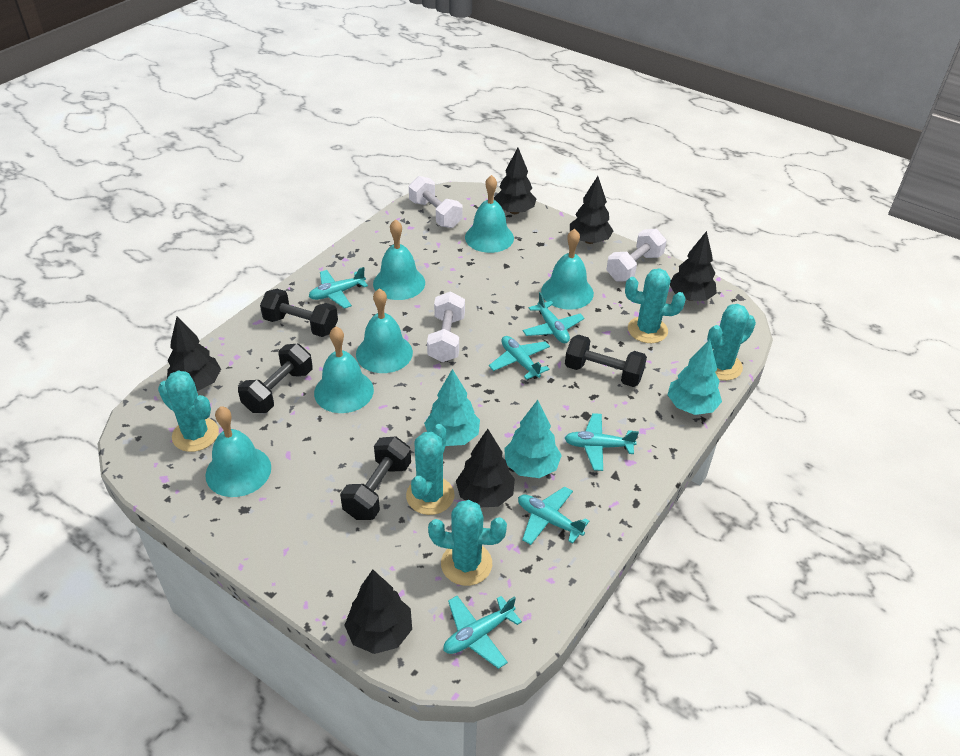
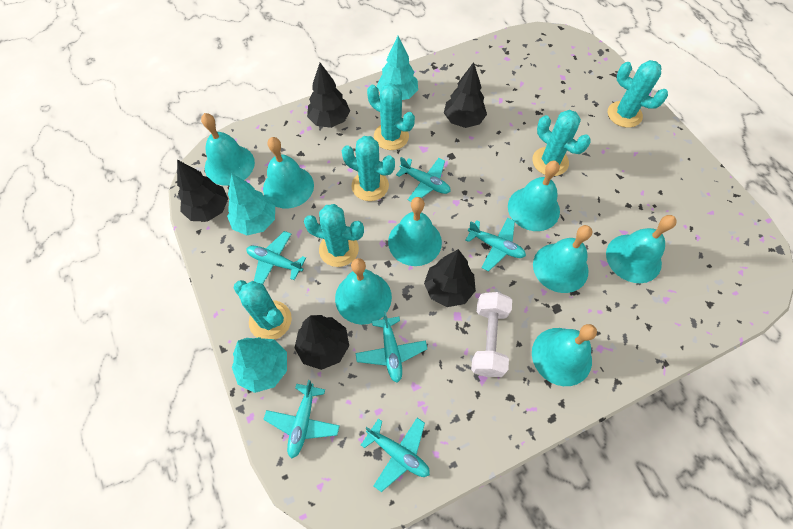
black dumbbell: [238,344,313,413] [260,289,338,337] [340,436,411,520] [565,335,647,387] = 4 -> none = 0
black tree: [167,317,221,391] [344,569,412,654] [456,429,515,507] [494,148,536,214] [570,176,613,244] [670,231,717,301] = 6 -> [177,160,228,222] [294,315,349,370] [307,63,350,128] [424,249,476,307] [444,62,487,128] = 5
turquoise bell: [205,406,271,497] [314,326,374,413] [356,289,413,373] [373,219,425,300] [465,175,514,253] [541,229,594,310] = 6 -> [201,113,255,186] [263,137,314,208] [335,258,392,325] [388,197,442,266] [508,161,560,231] [532,324,597,386] [533,225,592,293] [606,215,677,283] = 8
turquoise cactus: [158,370,219,452] [406,424,455,515] [428,500,507,586] [625,268,685,343] [707,304,756,380] = 5 -> [233,280,292,339] [304,204,364,267] [342,136,395,201] [367,83,415,150] [532,110,591,176] [608,60,668,128] = 6
white dumbbell: [409,176,463,228] [427,292,465,362] [606,229,666,281] = 3 -> [471,292,512,377] = 1

